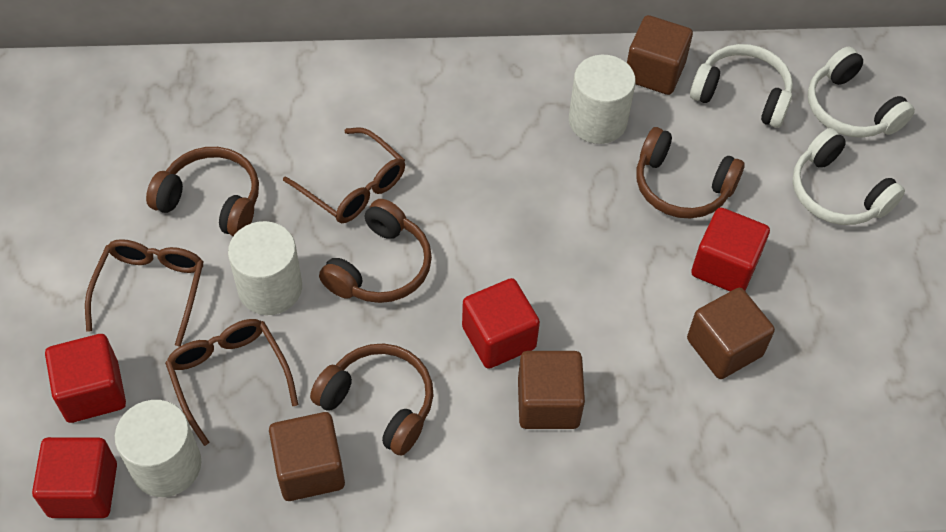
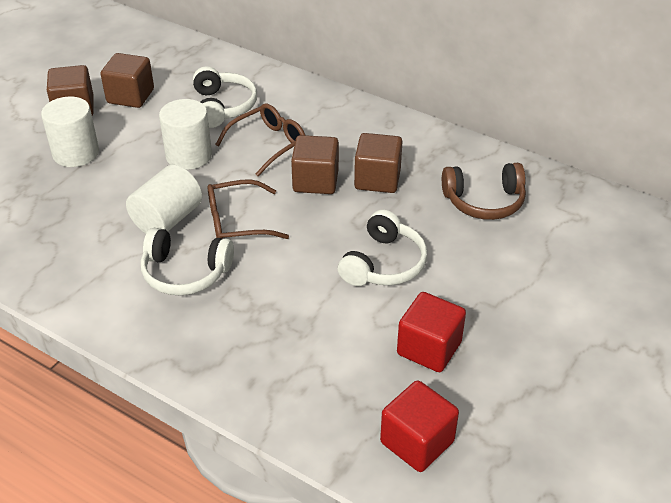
brown glasses: [85,239,204,346] [165,319,298,446] [283,127,405,223] = 3 -> [208,179,289,239] [215,103,305,176] = 2
brown headphones: [146,147,259,236] [310,344,433,456] [319,199,432,303] [637,127,745,218] = 4 -> [442,163,526,220] = 1
red cube: [32,437,117,518] [45,334,126,423] [462,278,540,369] [691,207,770,291] = 4 -> [380,380,459,472] [397,292,466,372] = 2

